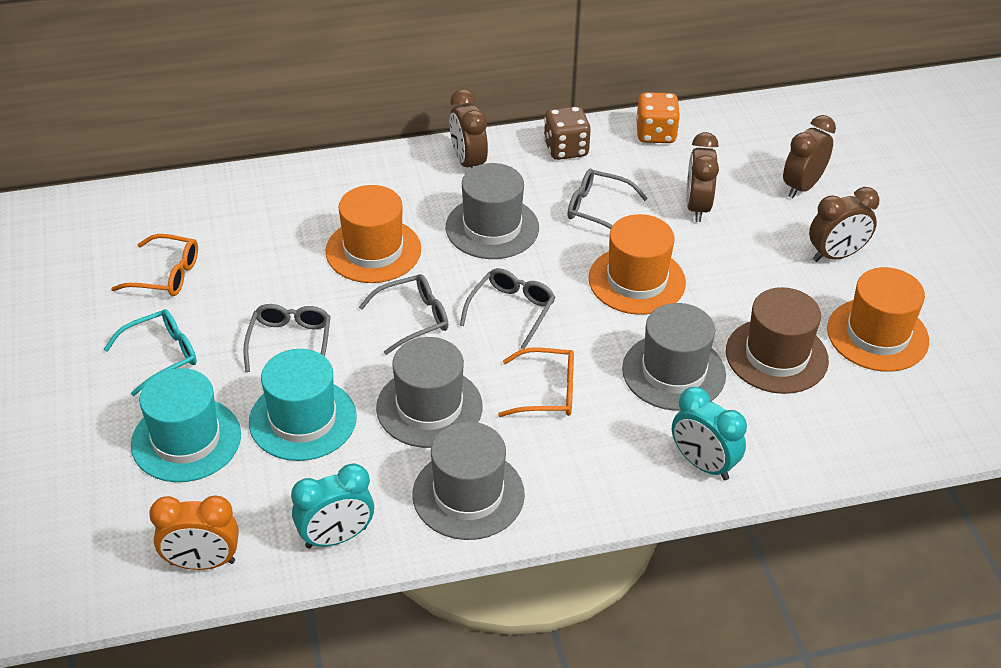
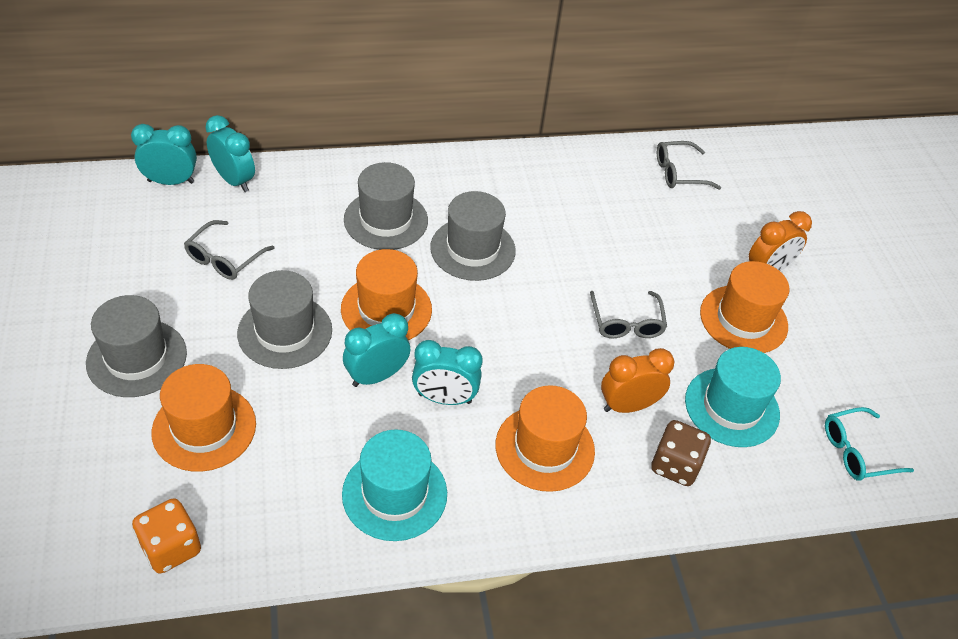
brown clock: [449,89,488,168] [686,132,719,222] [783,115,836,198] [809,187,879,262] = 4 -> none = 0
brown hat: [726,287,829,394] = 1 -> none = 0
grey glasses: [243,304,330,372] [359,274,448,355] [460,268,555,349] [567,169,648,229] = 4 -> [184,220,274,280] [590,291,667,338] [657,141,721,190] = 3
orange clock: [149,496,239,570] = 1 -> [601,348,674,413] [749,211,812,271] = 2
orange glasses: [111,234,198,296] [498,347,574,417] = 2 -> none = 0
orange hat: [326,185,421,283] [588,214,686,315] [827,267,929,372] = 3 -> [151,364,256,472] [341,249,432,341] [496,385,595,492] [700,261,789,353] = 4
turquoise clock: [291,463,374,548] [672,387,747,480] = 2 -> [131,124,197,185] [205,115,255,192] [343,313,410,387] [412,340,483,405] = 4

